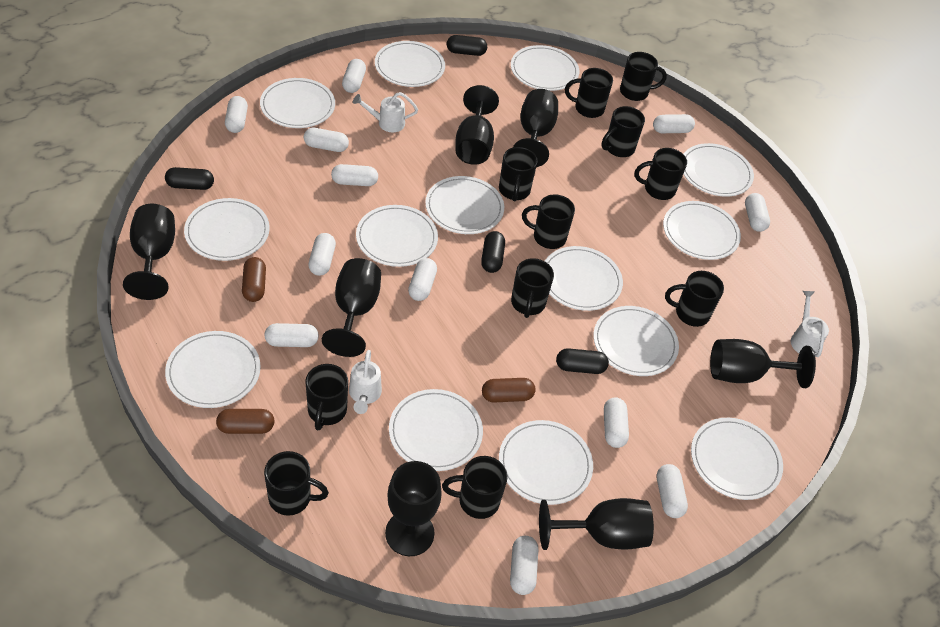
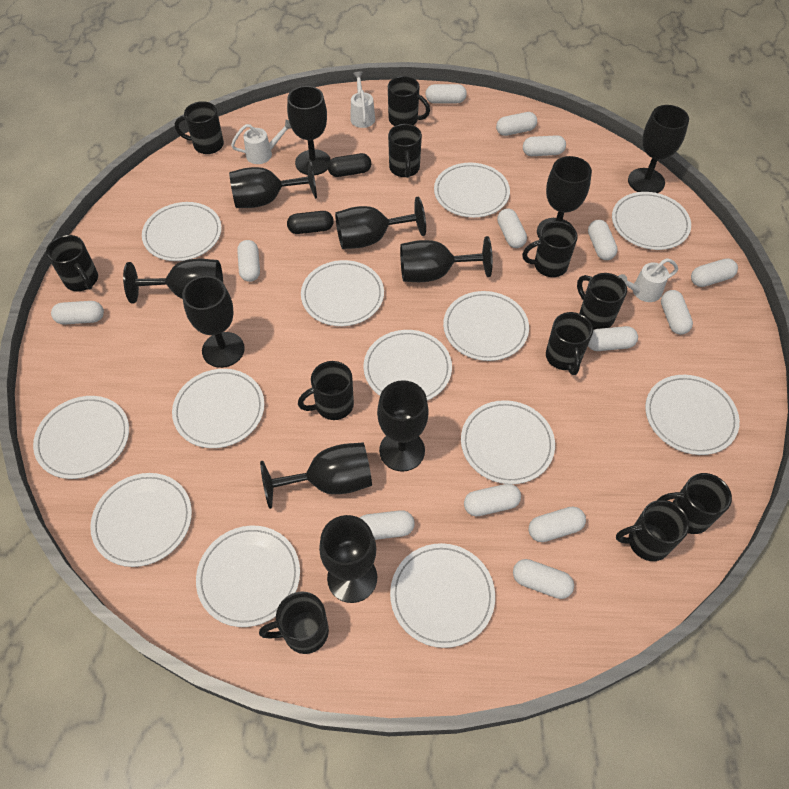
black capsule: [165,167,214,190] [447,35,487,56] [481,231,505,273] [556,348,609,374] = 4 -> [287,211,334,234] [328,153,371,177] = 2
black goblet: [123,204,175,300] [322,258,381,357] [385,461,442,556] [455,85,499,165] [513,89,558,167] [539,498,654,550] [710,339,816,388] = 7 -> [123,259,223,303] [182,276,245,368] [229,160,317,208] [260,442,372,509] [287,86,331,175] [319,515,377,603] [335,197,426,249] [377,380,429,472] [400,236,493,282] [537,156,592,237] [628,105,689,193] = 11
brown capsule: [216,409,274,434] [242,257,266,302] [482,378,535,402] = 3 -> none = 0
white capsule: [225,96,248,133] [264,323,319,347] [304,128,349,152] [308,233,336,276] [331,164,378,186] [342,59,366,93] [408,258,437,301] [510,536,538,595] [604,397,629,448] [653,114,695,133] [657,464,688,518] [745,193,770,232] = 12 -> [51,301,104,325] [237,240,260,282] [360,510,415,540] [426,84,467,104] [464,484,521,516] [496,112,537,136] [497,209,527,248] [513,559,574,599] [523,135,566,156] [529,507,586,542] [588,220,618,260] [588,326,638,351] [661,290,693,335] [691,258,738,287] = 14
white plate: [165,331,261,408] [184,198,270,261] [260,78,335,128] [356,205,438,267] [375,41,445,87] [389,389,483,471] [425,176,504,234] [499,420,593,505] [511,45,579,91] [545,246,623,311] [593,306,679,376] [663,201,741,260] [684,143,754,197] [691,418,783,500] = 14 -> [33,396,129,479] [90,473,192,567] [142,202,222,261] [172,369,265,448] [196,526,300,627] [301,260,384,326] [363,330,452,401] [390,543,495,648] [434,163,510,218] [443,291,529,361] [461,400,555,484] [612,192,691,250] [645,375,740,455] = 13

